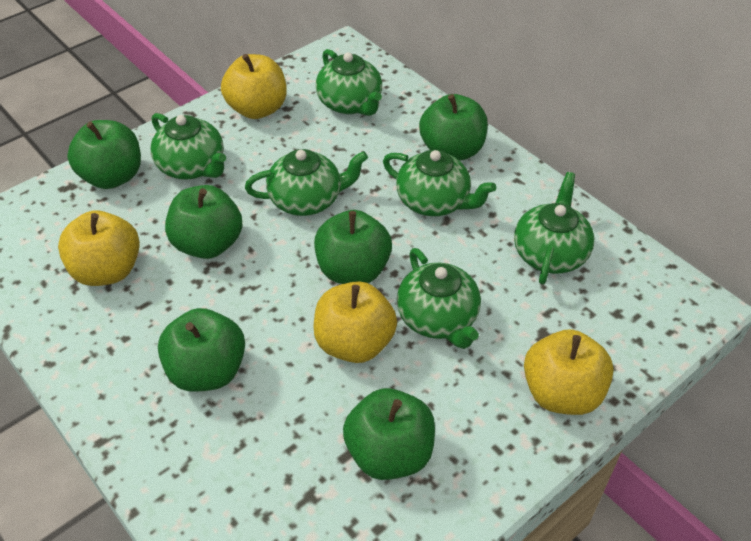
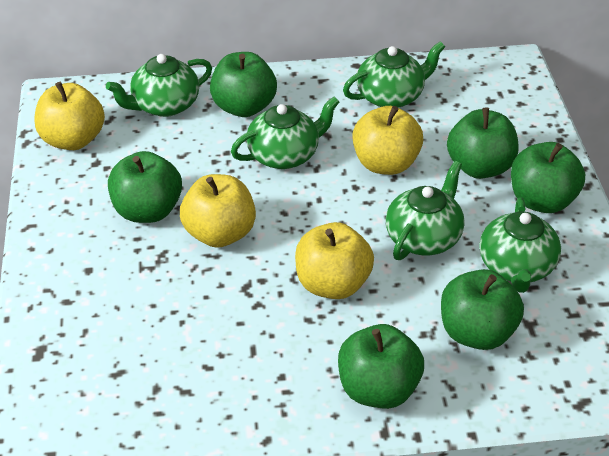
green teapot: [150,113,226,179] [245,149,368,216] [316,49,382,116] [383,150,496,216] [397,248,481,349] [514,172,594,284] = 6 -> [106,54,212,117] [231,97,339,169] [343,41,445,108] [386,161,465,260] [479,197,561,293] = 5

